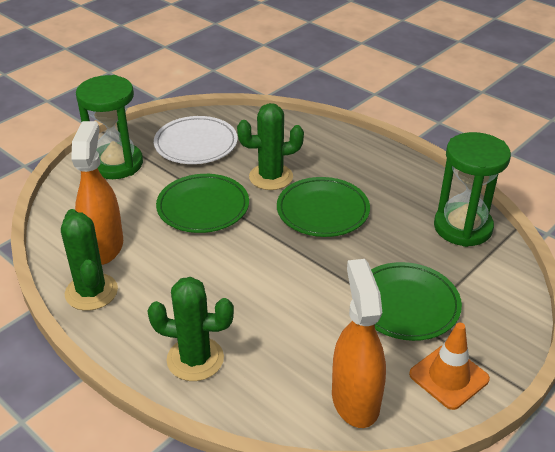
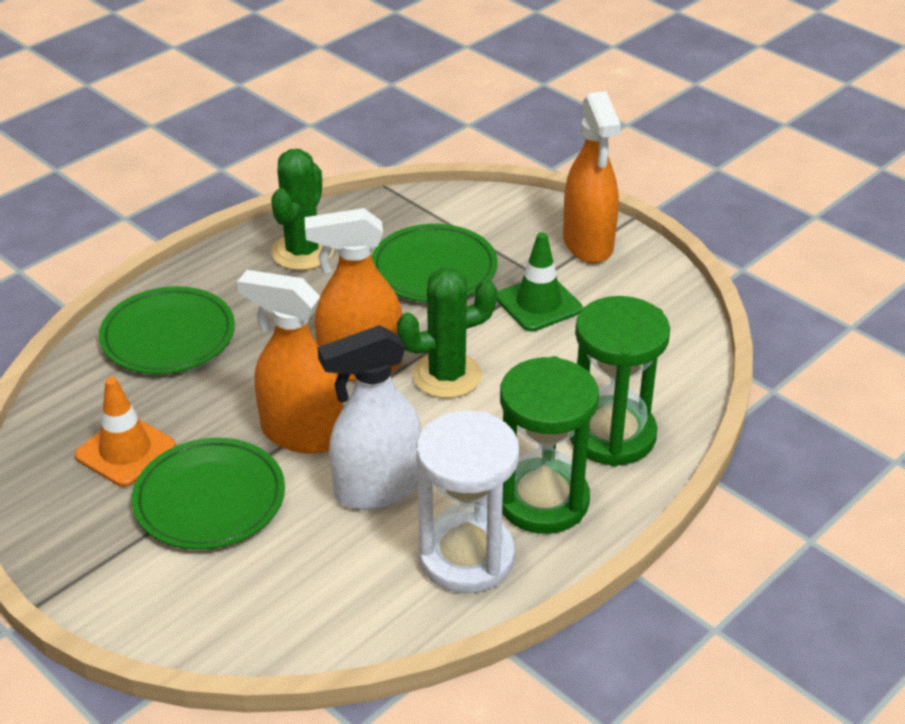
green cactus: [61,209,118,311] [148,277,234,381] [237,103,304,190] = 3 -> [271,149,334,270] [397,268,497,398] = 2
green traffic cone: none = 0 -> [497,232,583,331] = 1
orange spray bottle: [71,121,123,265] [332,259,386,428] = 2 -> [237,270,343,454] [305,208,403,381] [563,91,621,263] = 3
white hourglass: none = 0 -> [416,411,519,593] = 1
white plate: [154,116,238,164] = 1 -> none = 0
white spray bottle: none = 0 -> [317,325,422,510] = 1

